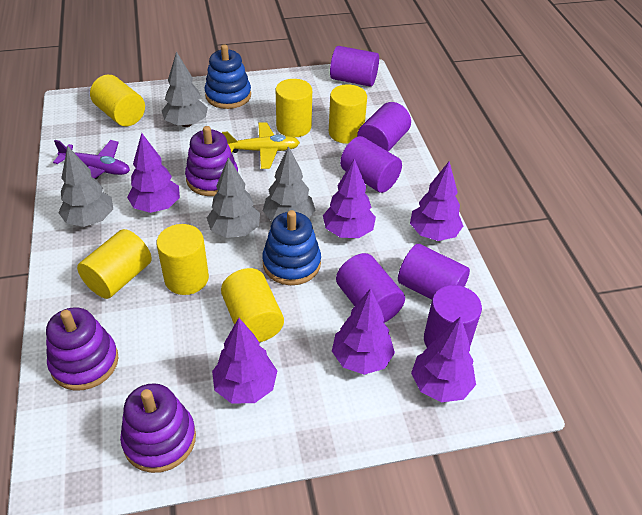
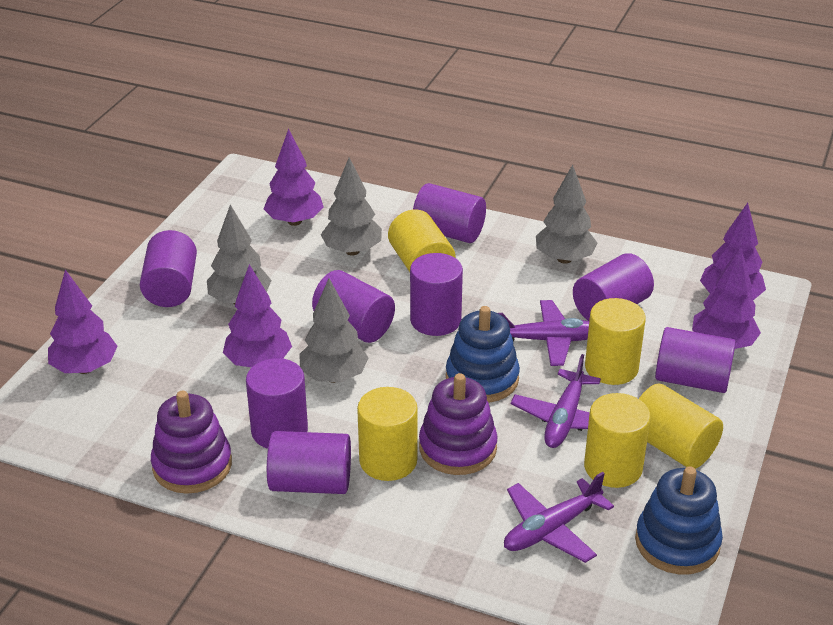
purple cylinder: [330,46,379,87] [336,253,405,323] [340,136,402,193] [357,102,411,152] [398,244,470,300] [424,285,482,347] = 6 -> [140,230,197,307] [246,358,308,449] [267,431,351,494] [312,270,395,343] [410,253,463,336] [413,183,486,243] [573,253,654,321] [655,327,736,393] = 8
purple plane: [53,140,130,179] = 1 -> [498,300,589,366] [504,472,614,563] [511,354,601,448] = 3
purple stacking toy: [46,307,119,390] [120,383,196,473] [185,126,238,196] = 3 -> [151,391,232,494] [419,373,498,475] = 2
purple tree: [127,133,180,213] [212,318,277,403] [323,159,376,238] [332,288,395,375] [410,162,463,241] [411,316,476,402] = 6 -> [48,270,118,374] [223,264,292,367] [264,129,324,226] [692,247,761,349] [700,203,766,300] = 5
yellow cylinder: [77,229,152,299] [90,75,145,126] [156,224,209,295] [221,268,284,343] [276,79,312,137] [329,84,367,144] = 6 -> [357,387,417,481] [388,209,455,272] [584,393,651,488] [585,298,646,385] [639,383,723,469] = 5
yellow plane: [222,122,300,169] = 1 -> none = 0

